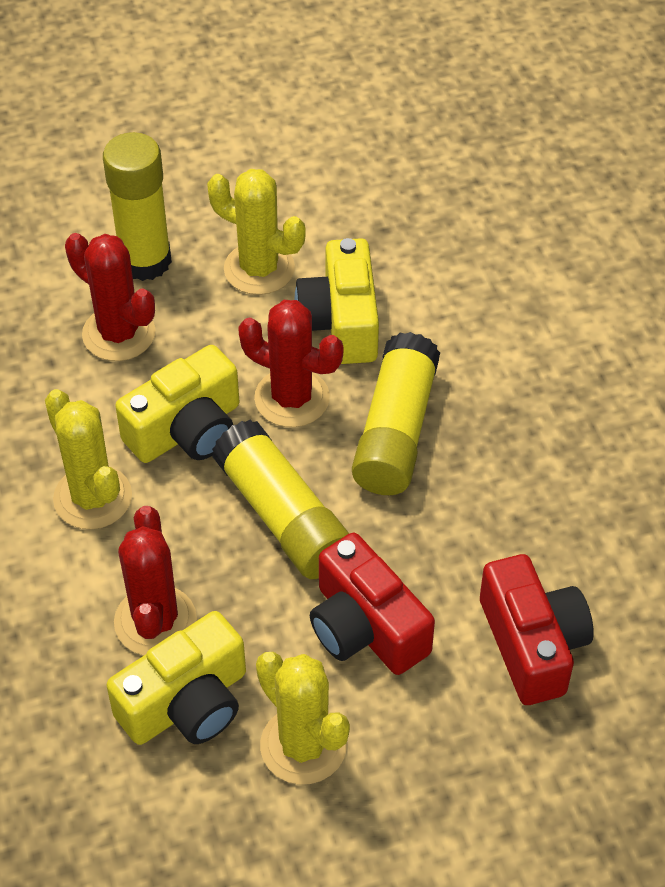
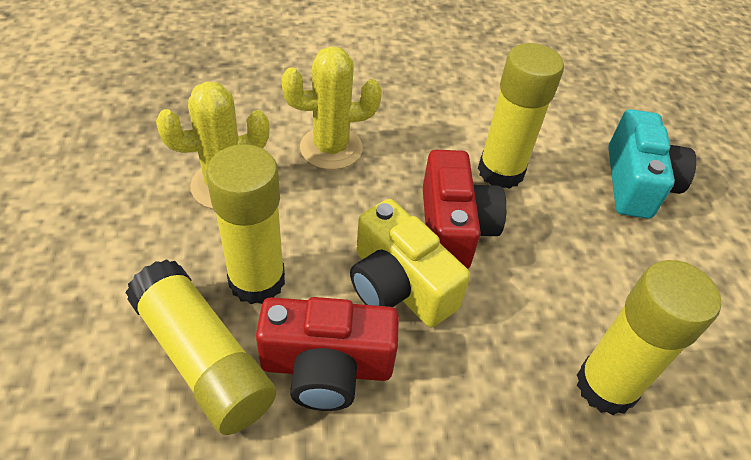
red cactus: [65,233,155,361] [114,506,197,655] [238,300,343,427] = 3 -> none = 0
turquoise camera: none = 0 -> [608,109,697,219] = 1
yellow cactus: [45,389,132,529] [207,169,305,295] [256,652,350,784] = 3 -> [156,81,269,209] [281,46,382,170] = 2
yellow camera: [106,611,246,745] [115,345,239,463] [295,238,379,364] = 3 -> [350,199,470,327] = 1
yellow glue stick: [103,132,172,281] [212,419,349,579] [352,332,440,495] = 3 -> [125,259,276,435] [206,144,285,304] [478,43,564,189] [577,260,721,415] = 4

